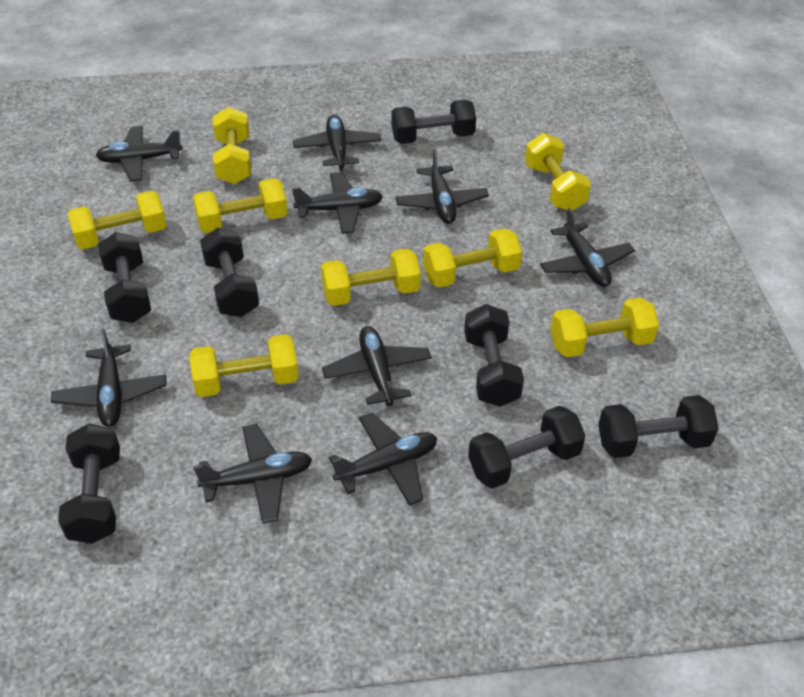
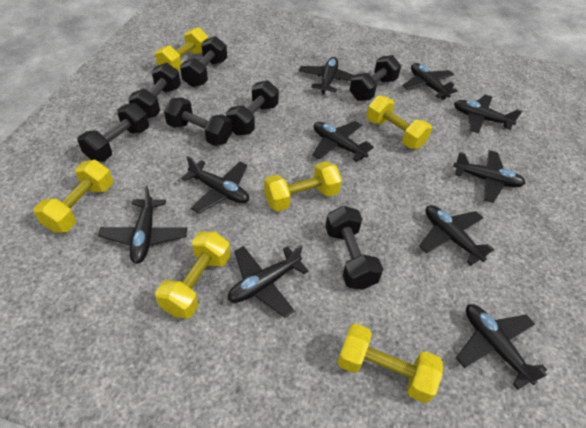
black plane: [51,329,167,427] [96,126,183,181] [193,424,312,524] [292,172,383,234] [293,115,381,171] [322,326,432,406] [329,412,437,506] [395,150,489,224] [540,208,635,287] = 9 -> [98,186,187,264] [181,156,249,213] [228,245,308,317] [299,57,354,95] [312,121,373,162] [402,63,457,100] [419,205,494,265] [453,150,525,203] [454,95,522,133] [456,304,547,390] = 10
yellow dumbbell: [68,191,167,249] [190,334,299,397] [193,178,288,233] [213,107,251,184] [321,248,421,306] [423,228,522,288] [525,133,591,211] [551,297,659,357] = 8 -> [34,160,113,233] [155,27,208,70] [155,231,230,319] [264,161,342,212] [337,324,443,403] [366,95,432,149] = 6

